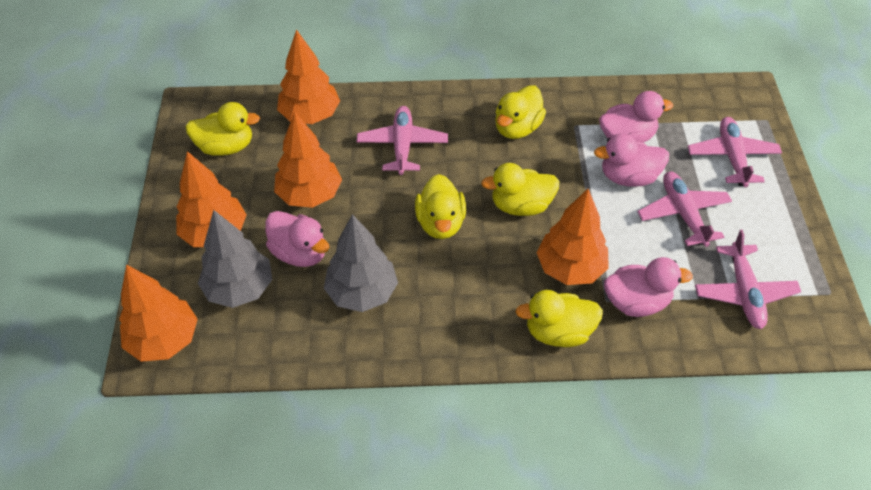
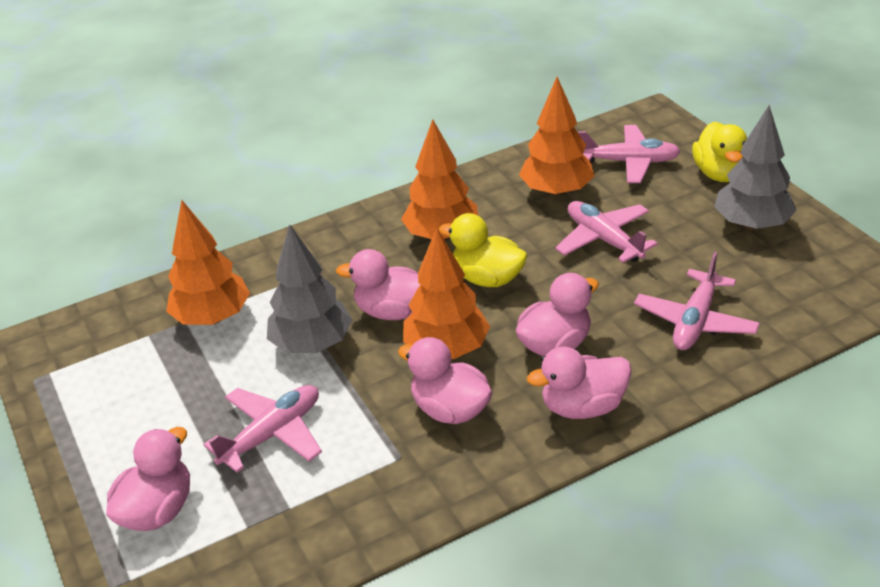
orange tree: [119,265,198,362] [176,151,247,247] [274,111,342,208] [277,29,340,124] [536,189,609,285] = 5 -> [166,200,250,325] [401,119,478,241] [403,228,490,359] [519,77,594,197] = 4
pink duck: [265,211,330,267] [594,134,669,186] [599,91,673,143] [604,257,693,317] = 4 -> [106,427,190,531] [336,249,420,320] [398,337,492,424] [516,273,599,356] [527,347,632,419] = 5
yellow duck: [185,102,260,156] [415,174,466,239] [481,163,559,216] [495,85,546,139] [515,290,603,347] = 5 -> [439,213,527,287] [692,121,747,182] = 2

